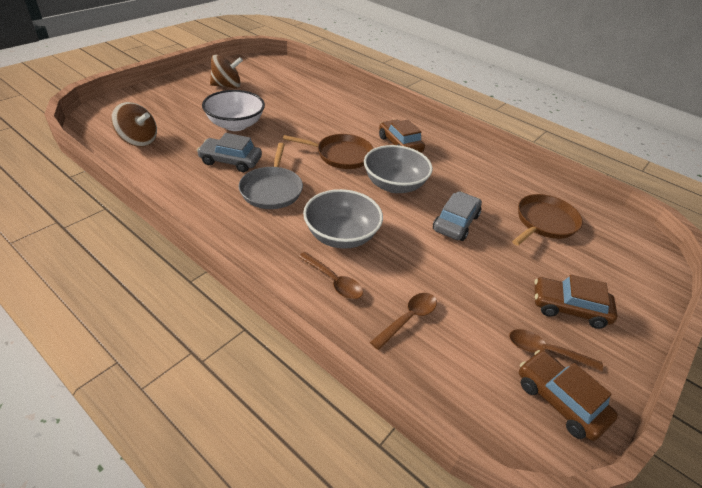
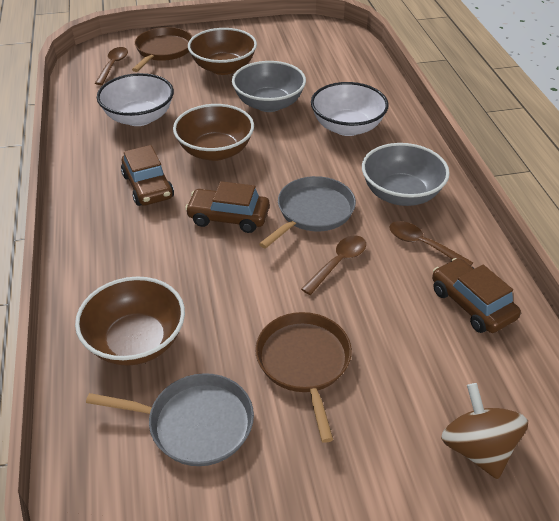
brown bowl: none = 0 -> [75,277,185,366] [173,104,254,161] [188,28,257,75] = 3
brown spinning top: [111,102,157,147] [210,55,243,88] = 2 -> [441,383,528,479] = 1
grey car: [197,133,262,172] [433,191,482,241] = 2 -> none = 0
grey pan: [239,143,303,209] = 1 -> [86,373,254,466] [259,176,356,249] = 2
white bowl: [202,90,265,131] = 1 -> [97,73,174,126] [311,82,389,136] = 2

